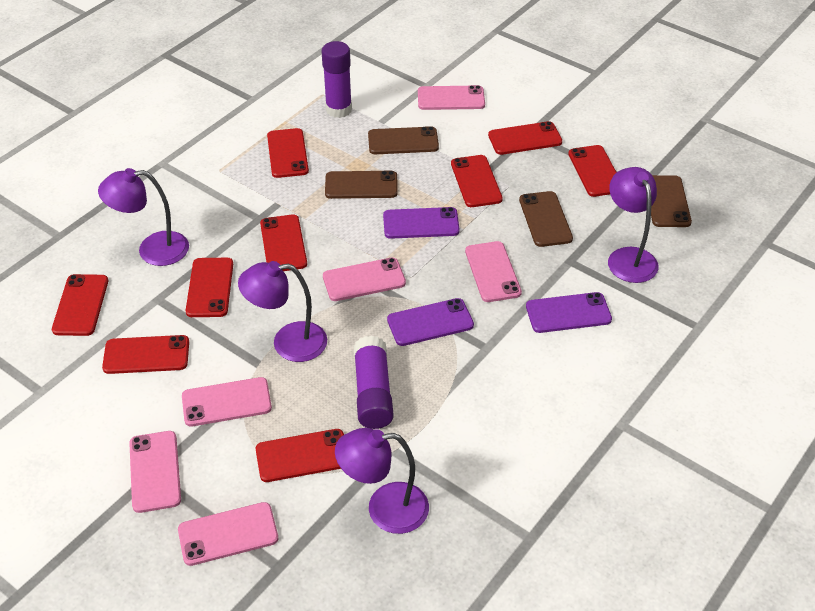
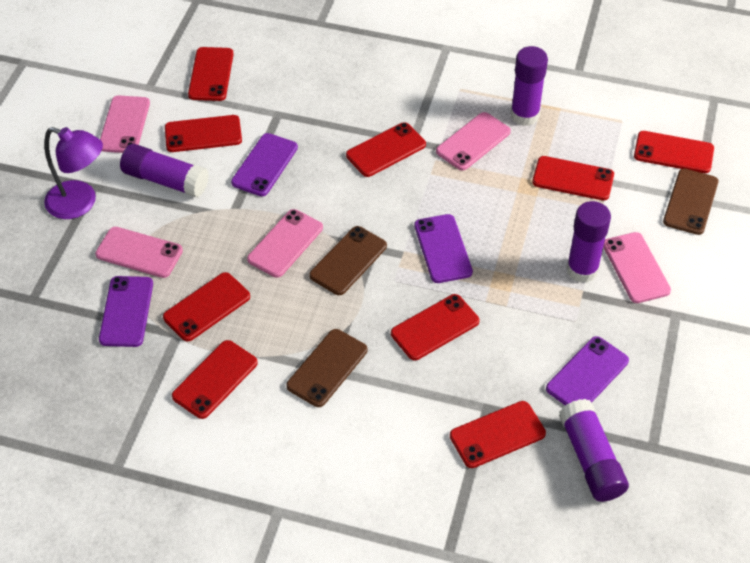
brown phone: [325,171,398,199] [368,126,439,154] [519,191,573,247] [651,175,692,227] = 4 -> [286,329,367,407] [309,226,387,295] [663,169,719,235] = 3
pink phone: [129,431,181,513] [178,502,278,566] [182,377,272,427] [323,257,406,301] [418,85,485,110] [465,241,522,302] = 6 -> [95,227,183,278] [100,95,150,153] [247,209,323,278] [436,112,511,171] [603,232,671,303] = 5
purple glue stick: [321,41,352,118] [354,335,394,429] = 2 -> [120,144,209,197] [510,46,548,126] [559,399,629,502] [566,201,611,283] = 4
purple lamp: [98,168,189,266] [238,261,327,362] [335,428,429,534] [608,167,659,283] = 4 -> [44,127,103,219] = 1
purple phone: [383,207,460,239] [387,298,474,346] [526,292,612,333] = 3 -> [99,276,153,347] [231,133,298,196] [414,214,473,283] [546,336,629,406] = 4

